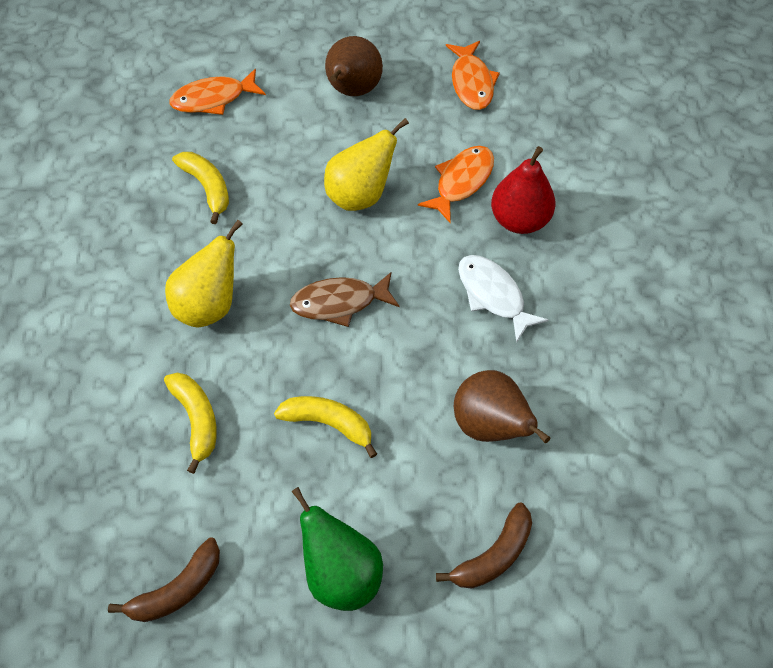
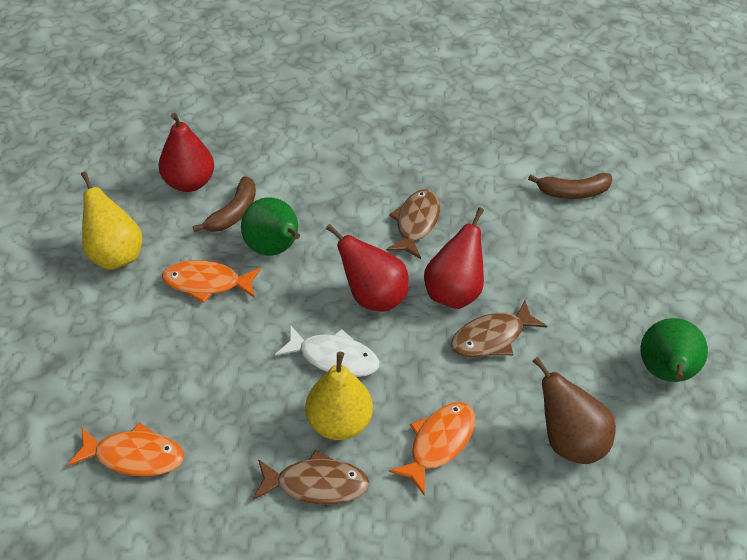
brown fish: [290,272,400,327] = 1 -> [253,450,370,505] [386,189,440,259] [451,301,547,357] = 3
brown pear: [325,36,383,96] [454,370,550,443] = 2 -> [533,357,616,464] = 1
green pear: [291,487,383,611] = 1 -> [241,197,300,255] [640,318,708,382] = 2
red pear: [491,146,555,234] = 1 -> [159,113,214,192] [326,224,409,311] [424,207,484,309] = 3
yellow banana: [164,373,217,474] [172,152,229,224] [274,396,377,458] = 3 -> none = 0

